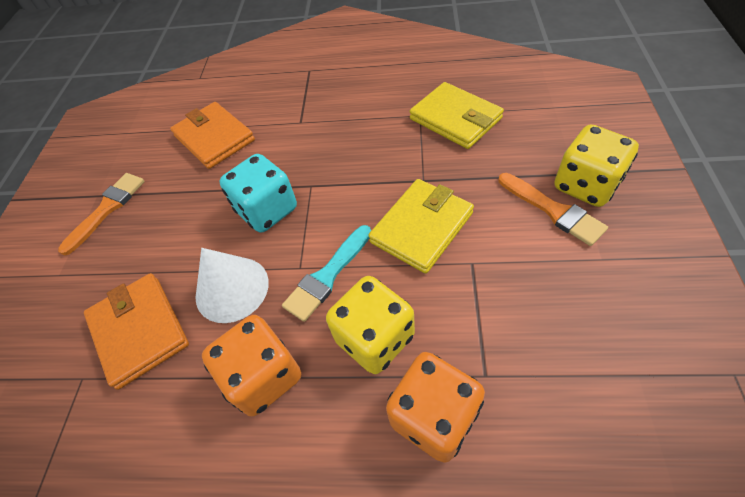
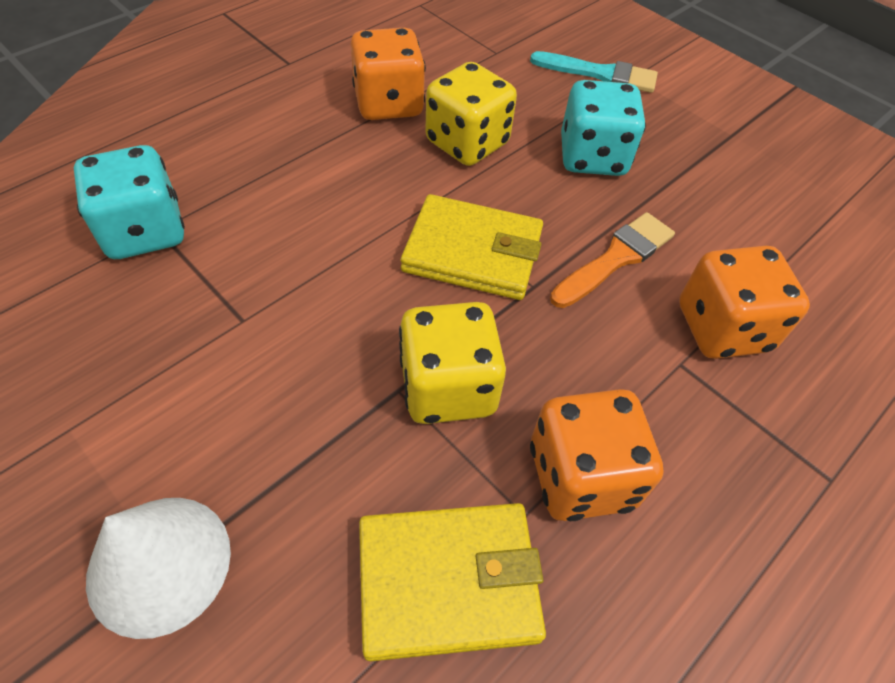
orange brush: [58,173,145,256] [499,173,608,246] = 2 -> [550,212,675,308] = 1
orange dice: [202,315,301,416] [386,352,485,463] = 2 -> [351,28,426,120] [530,389,664,521] [679,246,810,359] = 3
orange wallet: [84,273,189,390] [170,102,255,169] = 2 -> none = 0
turquoise dice: [220,154,297,233] = 1 -> [73,145,185,259] [561,80,646,176] = 2

